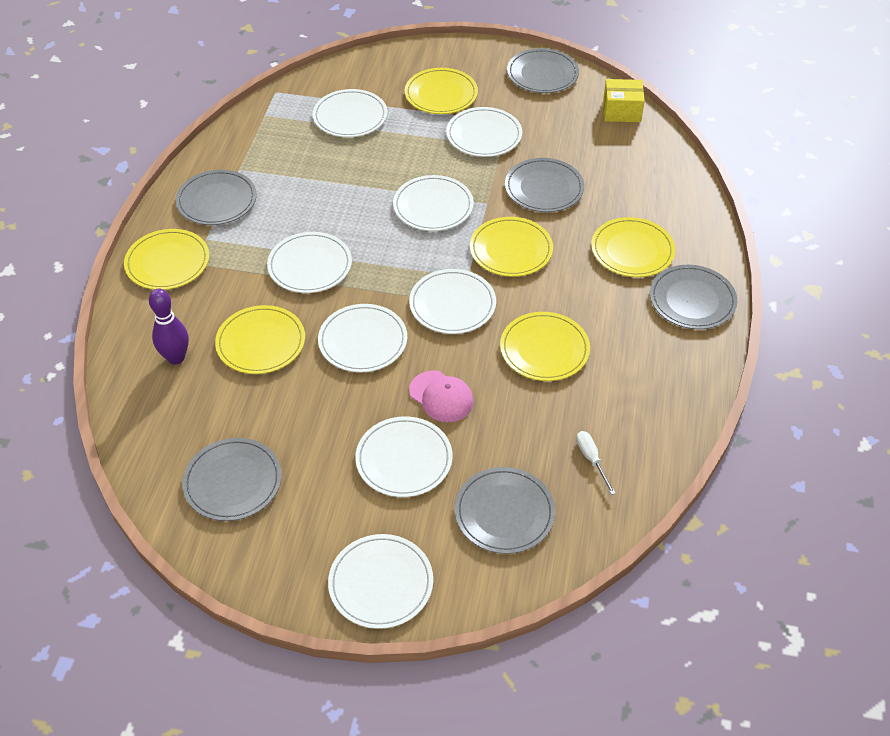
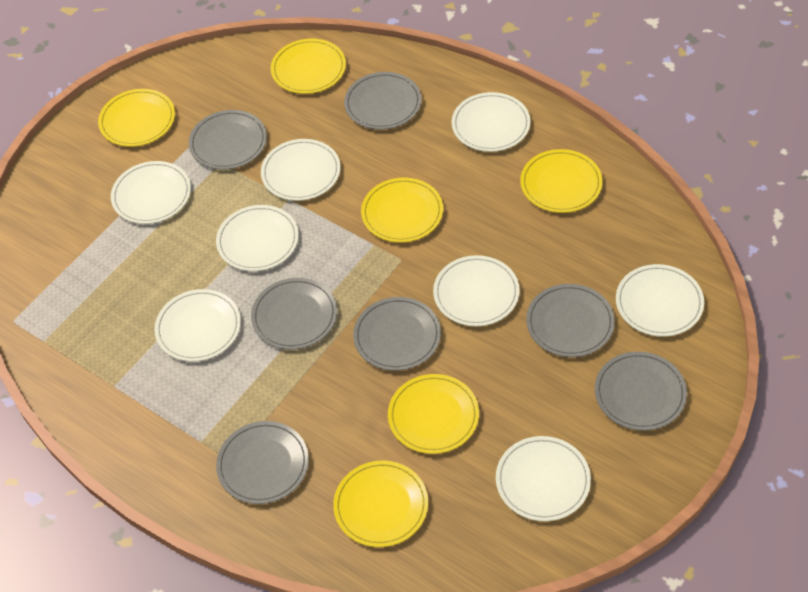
grey plate: [176,170,257,225] [182,438,282,521] [455,467,555,554] [505,158,584,212] [507,48,579,93] [650,265,737,329] = 6 -> [189,110,267,170] [216,421,309,504] [251,278,337,350] [344,72,421,130] [353,297,441,371] [526,284,615,357] [595,352,687,431] = 7
pink cap: [409,370,474,422] = 1 -> none = 0
purple bowling pin: [149,289,189,365] = 1 -> none = 0
white screwdriver: [576,431,616,495] = 1 -> none = 0
yellow box: [603,79,645,122] = 1 -> none = 0

